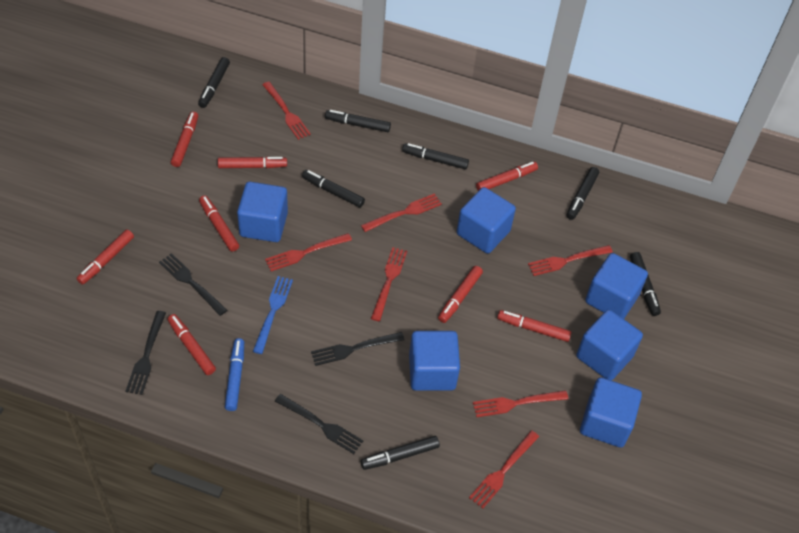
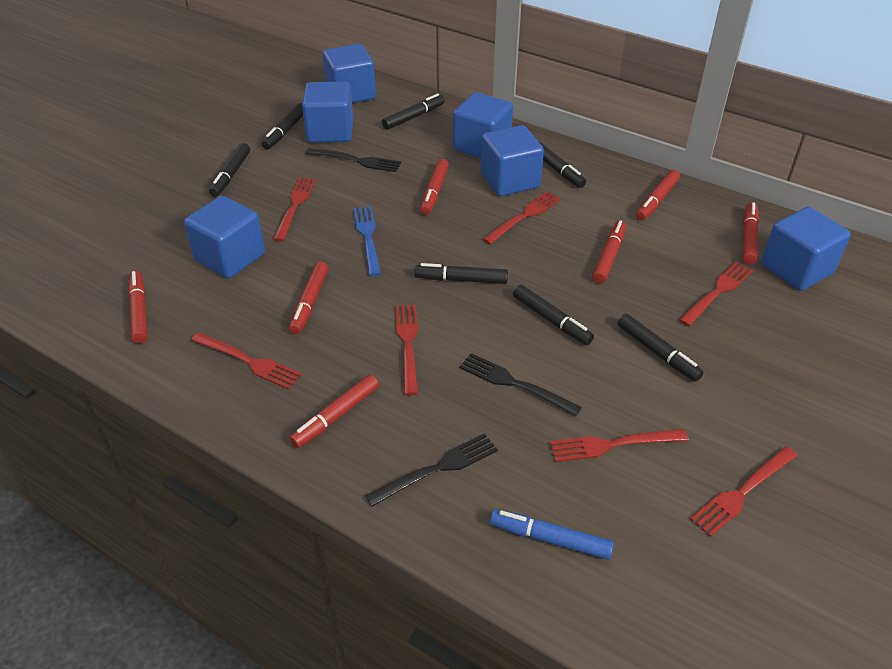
black fork: [126,311,166,395] [159,253,227,316] [275,394,363,454] [311,332,404,366] = 4 -> [306,148,401,172] [365,433,498,507] [460,353,582,416] = 3
red marker: [77,229,134,285] [168,314,216,375] [171,112,198,167] [199,195,239,252] [218,156,287,168] [438,266,483,323] [476,162,538,191] [497,310,572,342] = 8 -> [128,271,148,343] [289,262,329,334] [289,374,379,448] [420,159,449,215] [592,220,626,283] [636,170,680,221] [742,202,759,265] = 7

